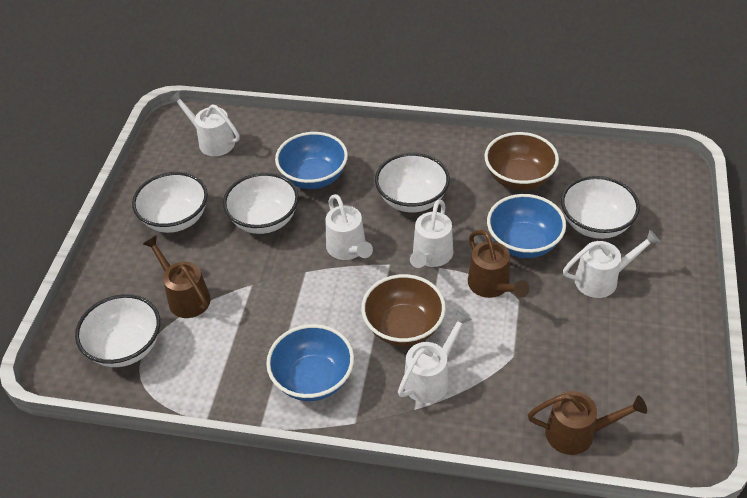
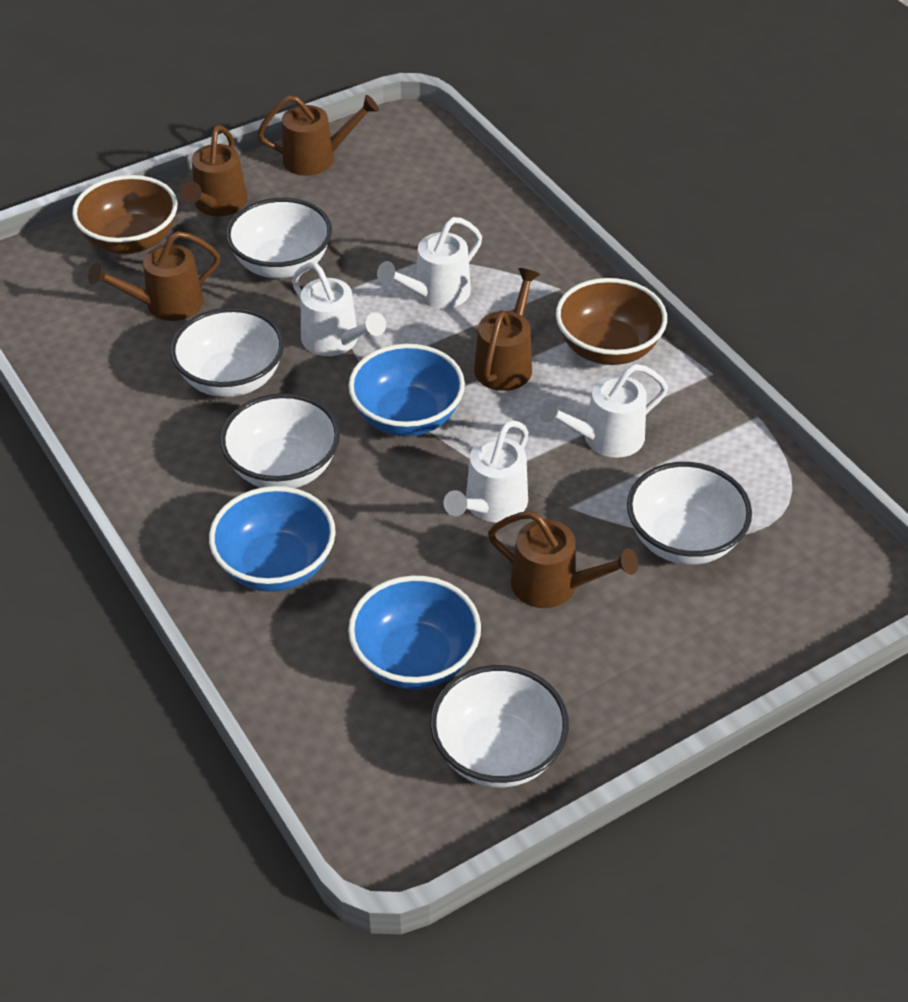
brown watering can: [143,235,211,318] [468,230,529,298] [528,391,647,455] = 3 -> [88,231,220,321] [181,125,247,216] [257,95,379,176] [474,268,540,391] [488,511,638,608] = 5
white watering can: [169,91,239,156] [325,194,373,260] [398,311,472,403] [410,200,453,268] [563,230,660,298] = 5 -> [292,262,386,356] [377,217,482,309] [444,420,529,522] [539,364,668,458] = 4

